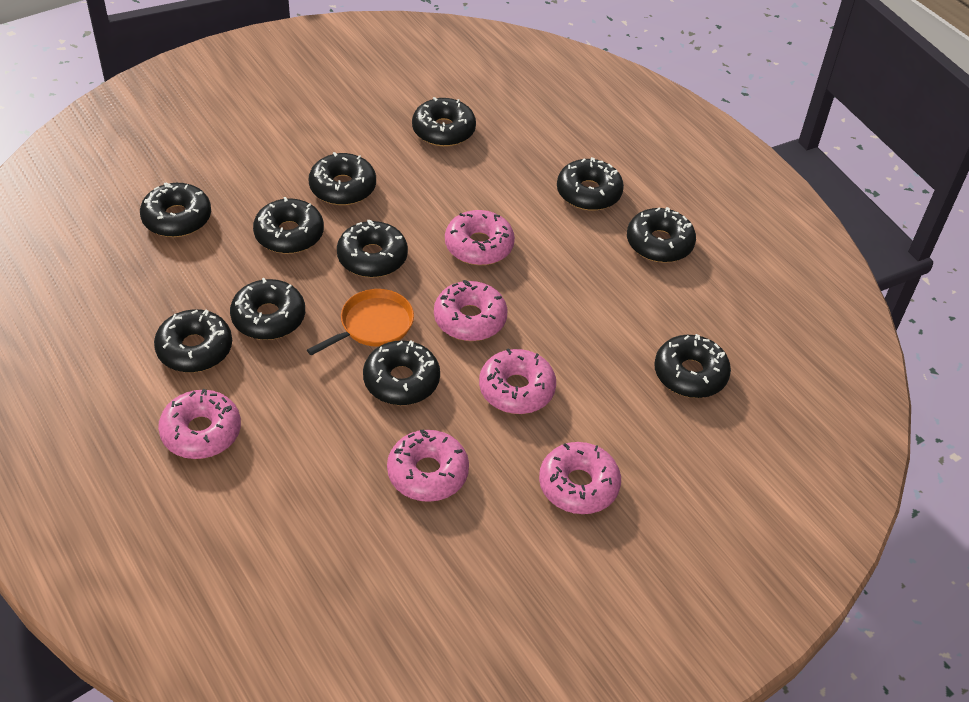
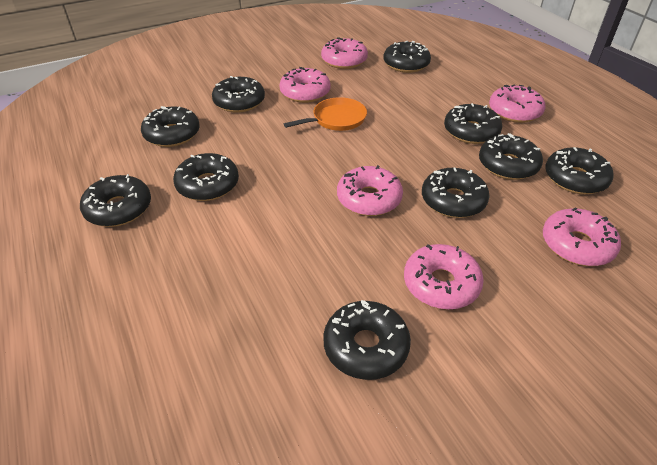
black donut: [140,182,211,237] [154,309,232,373] [230,278,305,340] [253,197,324,254] [309,152,376,205] [337,220,408,278] [363,340,440,405] [412,97,476,147] [557,157,624,211] [627,207,696,263] [654,334,731,398] = 11 -> [80,174,151,227] [141,106,200,147] [173,153,239,201] [212,76,265,113] [323,300,411,380] [383,41,431,73] [422,168,490,218] [444,103,502,144] [479,133,543,180] [545,147,614,194] = 10

